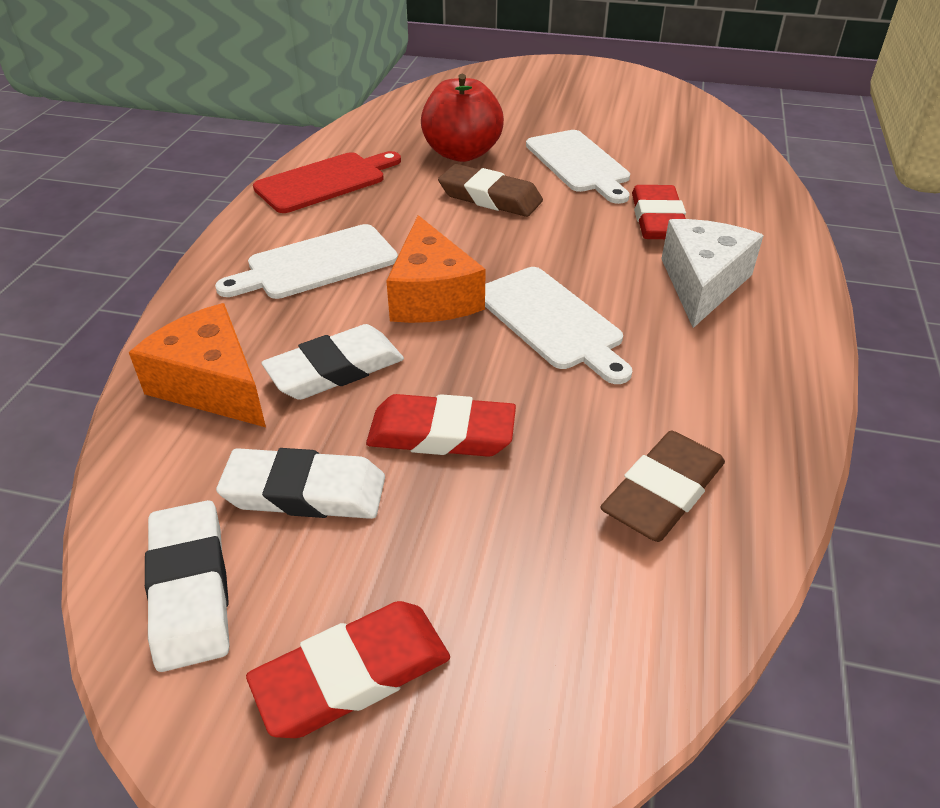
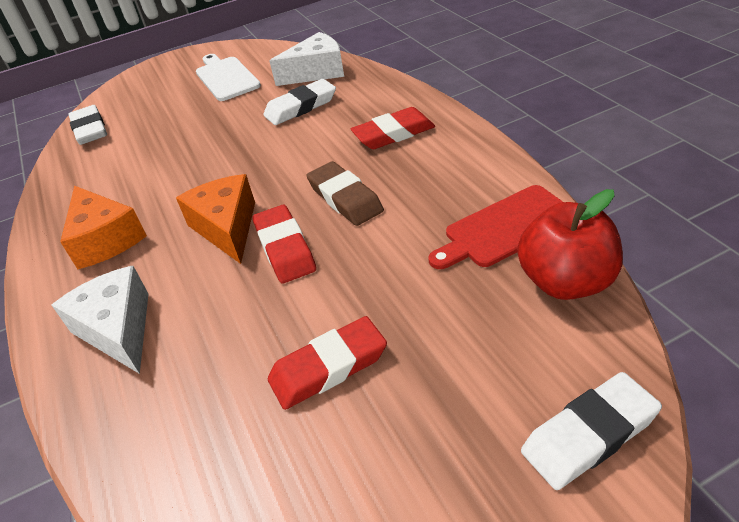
brown eraser: [438,164,543,217] [600,431,725,542] = 2 -> [306,161,384,226] = 1
white cheese: [661,219,764,328] = 1 -> [52,266,148,374] [269,32,344,86] = 2
white cutting board: [215,224,398,299] [485,267,632,384] [526,130,630,204] = 3 -> [196,54,261,101] = 1

